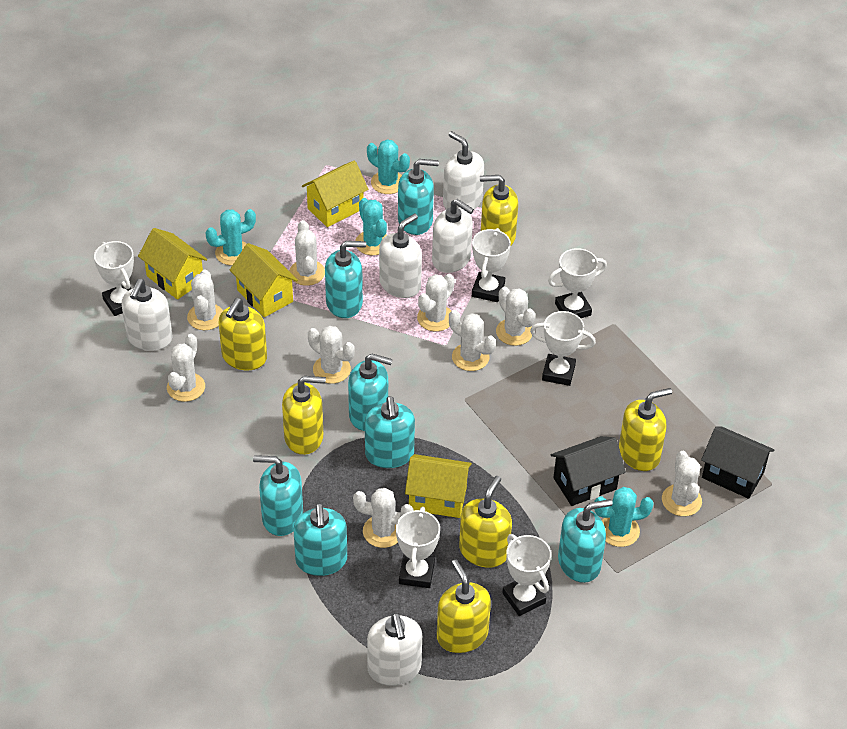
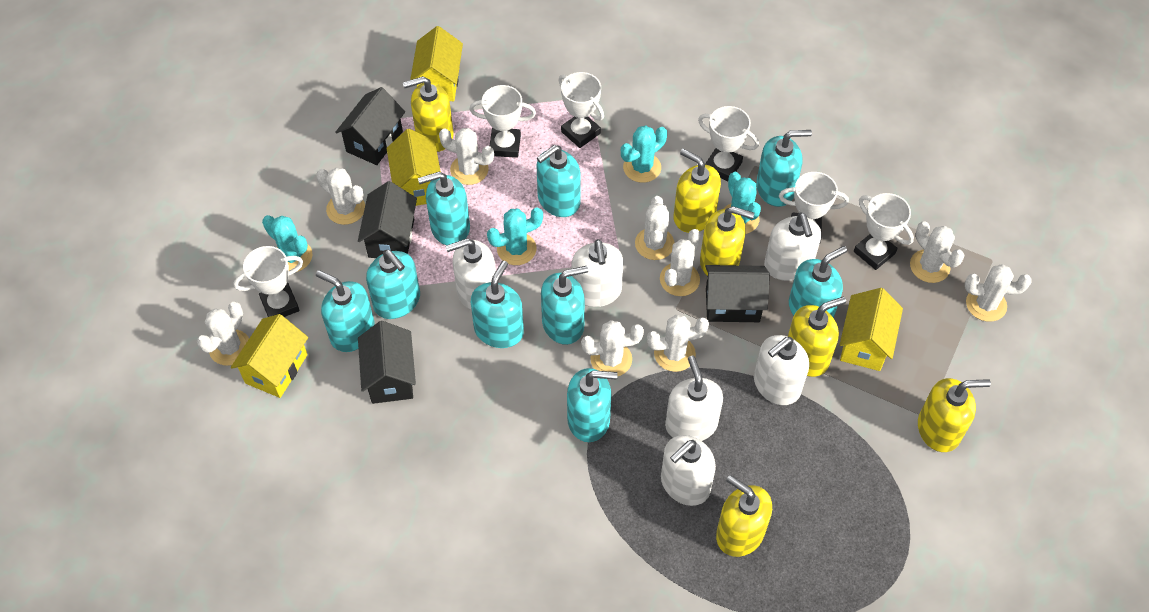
black house: [551,436,626,506] [701,427,774,499] = 2 -> [335,87,405,165] [358,181,417,258] [358,321,416,404] [705,265,770,322] = 4
turquoise soap dispenser: [253,455,303,536] [293,503,347,576] [325,241,366,318] [348,353,392,431] [365,396,415,468] [398,159,439,235] [558,499,613,583] = 7 -> [316,270,375,352] [366,250,420,319] [418,172,470,245] [471,261,524,348] [537,145,581,217] [541,266,588,345] [567,368,618,442] [756,130,812,207] [789,246,847,318] = 9
white soap dispenser: [122,279,172,351] [367,613,422,686] [379,213,422,298] [432,199,474,273] [443,131,484,209] = 5 -> [445,238,496,310] [572,239,623,307] [661,435,716,506] [665,356,723,441] [754,335,809,405] [764,213,821,281] = 6

